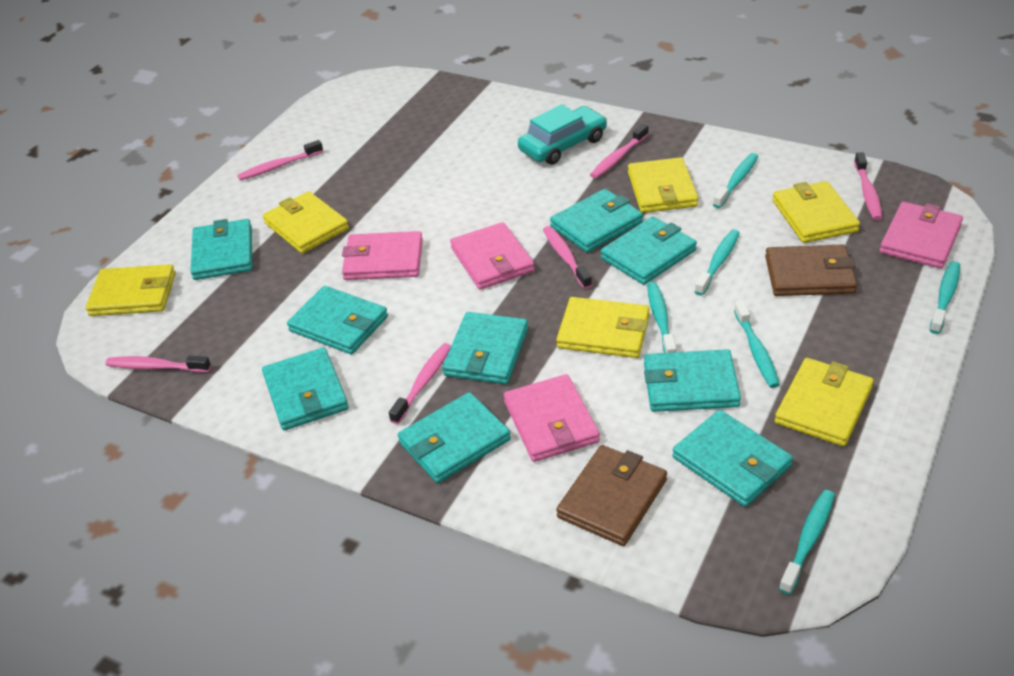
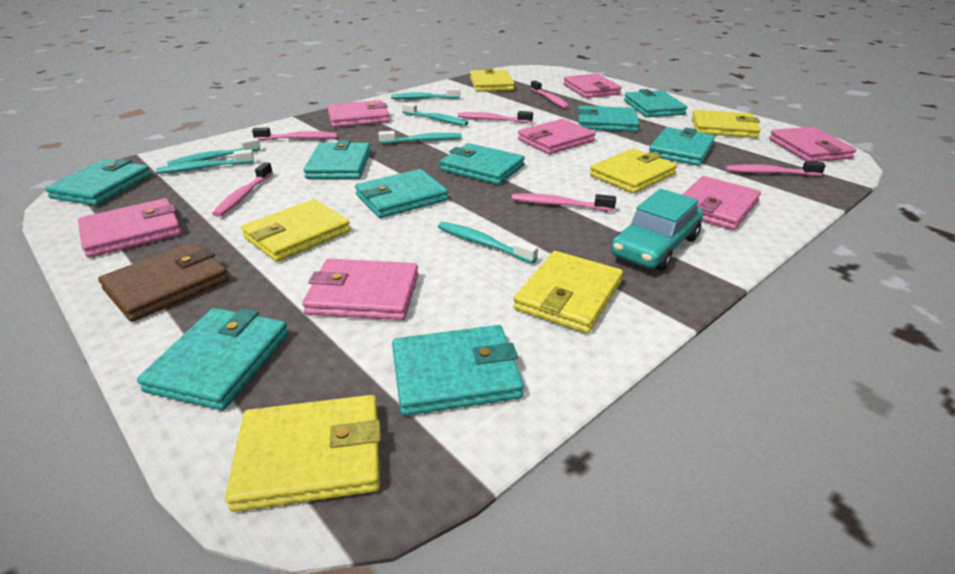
brown wallet: [556,445,667,546] [765,244,857,296] = 2 -> [98,242,229,322] = 1
pink wallet: [342,231,423,280] [450,222,535,290] [504,374,600,462] [880,202,963,268] = 4 -> [78,198,182,258] [302,259,419,320] [327,100,390,128] [518,119,596,154] [563,74,621,98] [682,176,761,230] [769,127,856,162] = 7

